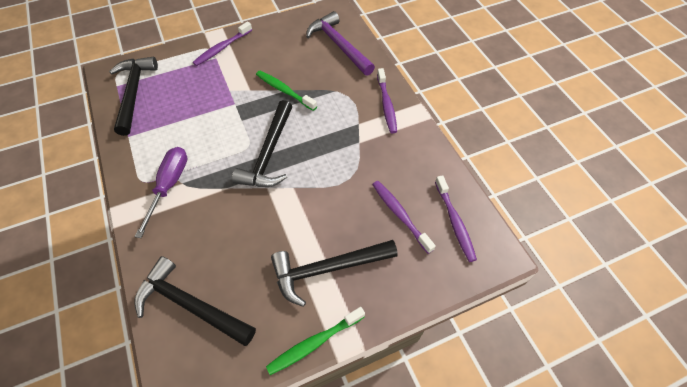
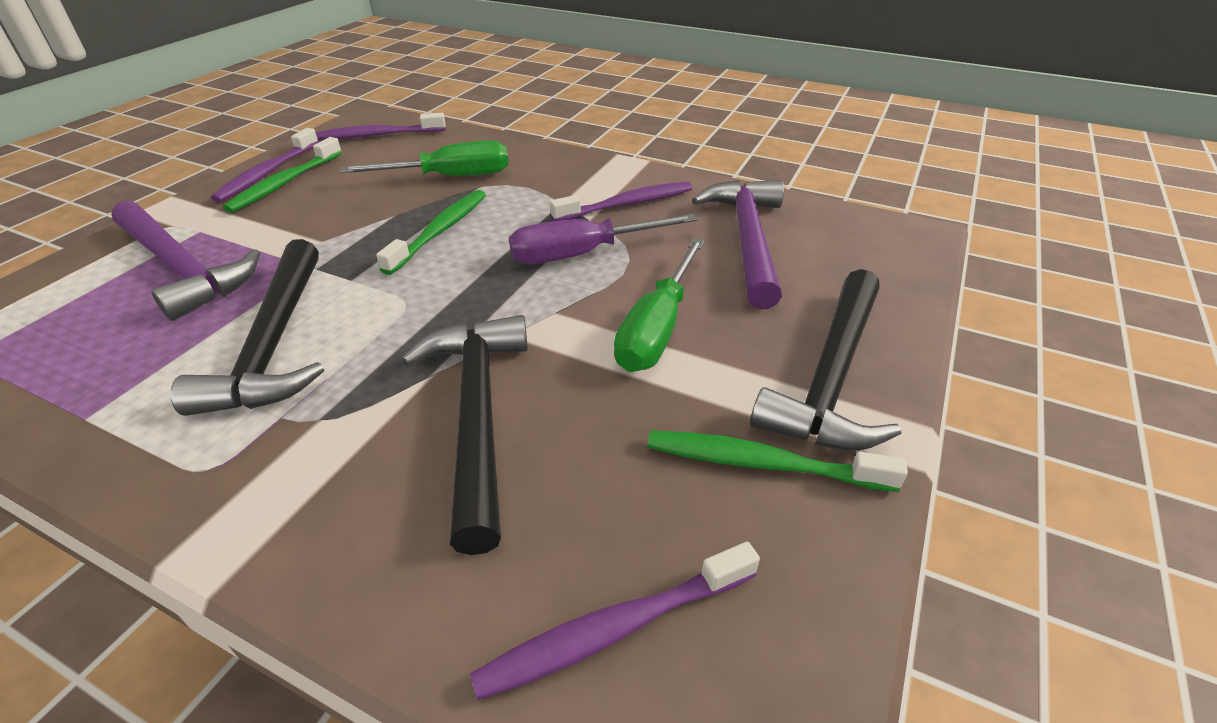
black hammer: [109,57,158,136] [134,256,256,346] [232,100,293,187] [271,240,398,307] = 4 -> [171,239,324,416] [402,315,528,555] [750,269,901,451] = 3
green screwdriver: none = 0 -> [339,141,508,176] [614,238,705,372] = 2
green toothbrush: [256,71,317,111] [266,307,365,375] = 2 -> [223,137,342,213] [376,190,486,275] [647,430,908,492] = 3
purple hammer: [306,11,375,76] = 1 -> [111,201,260,321] [692,180,784,309] = 2

